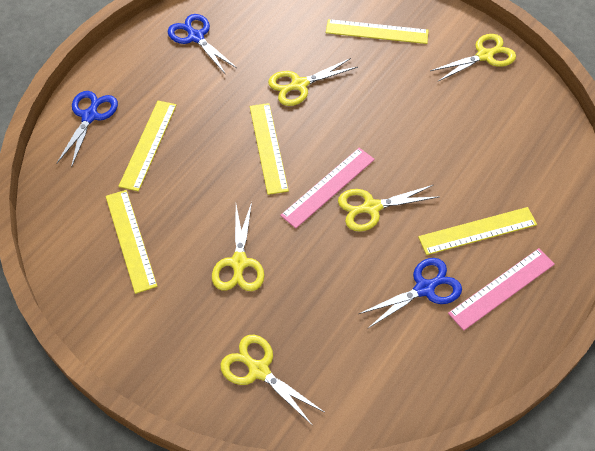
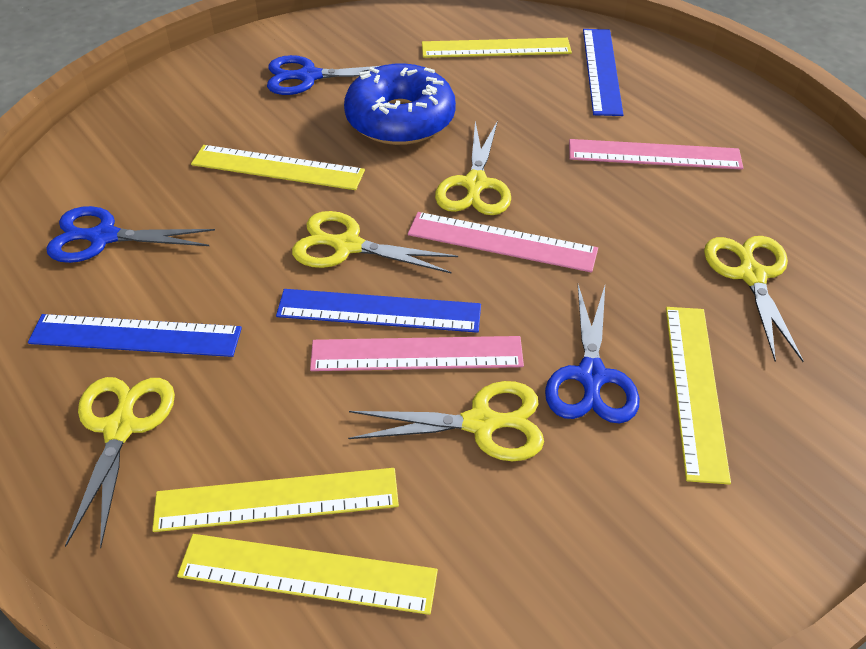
blue donut: none = 0 -> [344,63,456,145] = 1
blue ruler: none = 0 -> [28,314,242,357] [276,289,481,333] [583,29,624,116] = 3
pink ruler: [280,148,375,228] [448,248,555,331] = 2 -> [310,336,524,371] [408,212,598,273] [569,139,743,170] = 3

